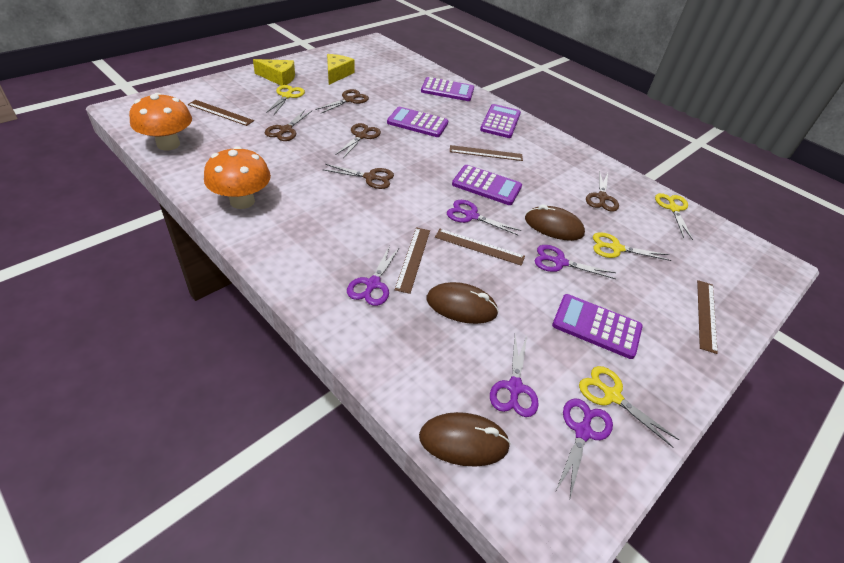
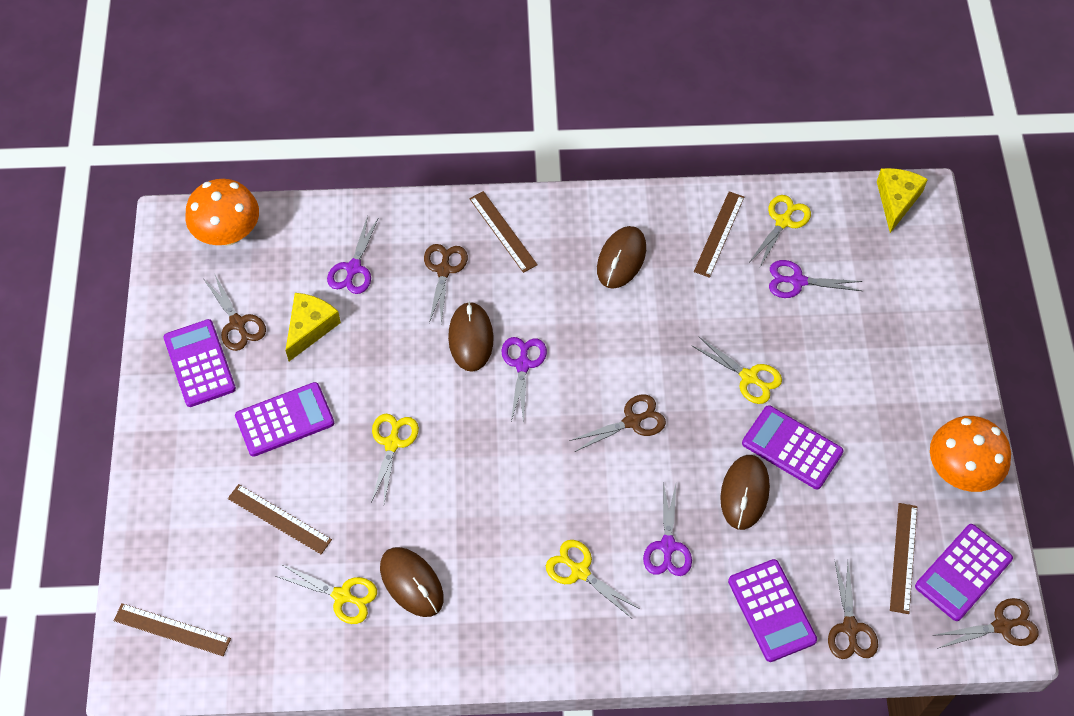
brown mouse: [419,412,511,467] [426,282,499,324] [525,205,585,241] = 3 -> [380,547,444,617] [448,301,494,372] [597,226,646,289] [720,455,770,530] = 4
purple scissors: [347,245,400,306] [447,200,522,236] [490,335,539,417] [535,245,616,279] [556,398,613,498] = 5 -> [327,215,379,294] [501,337,547,424] [643,481,692,576] [769,260,862,298] = 4
yellow scissors: [266,85,305,115] [579,366,679,448] [593,232,671,261] [655,193,693,240] = 4 -> [276,564,377,624] [371,414,419,503] [546,540,640,618] [692,337,782,404] [750,195,811,269] = 5

